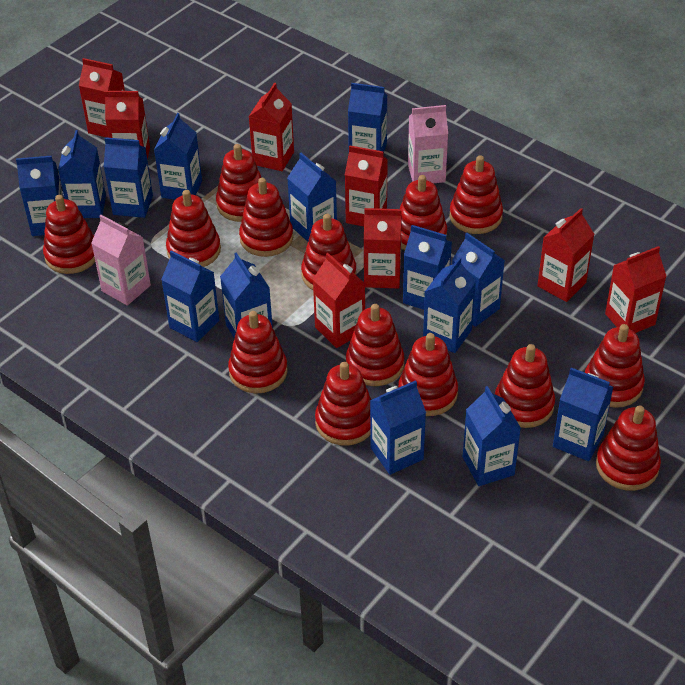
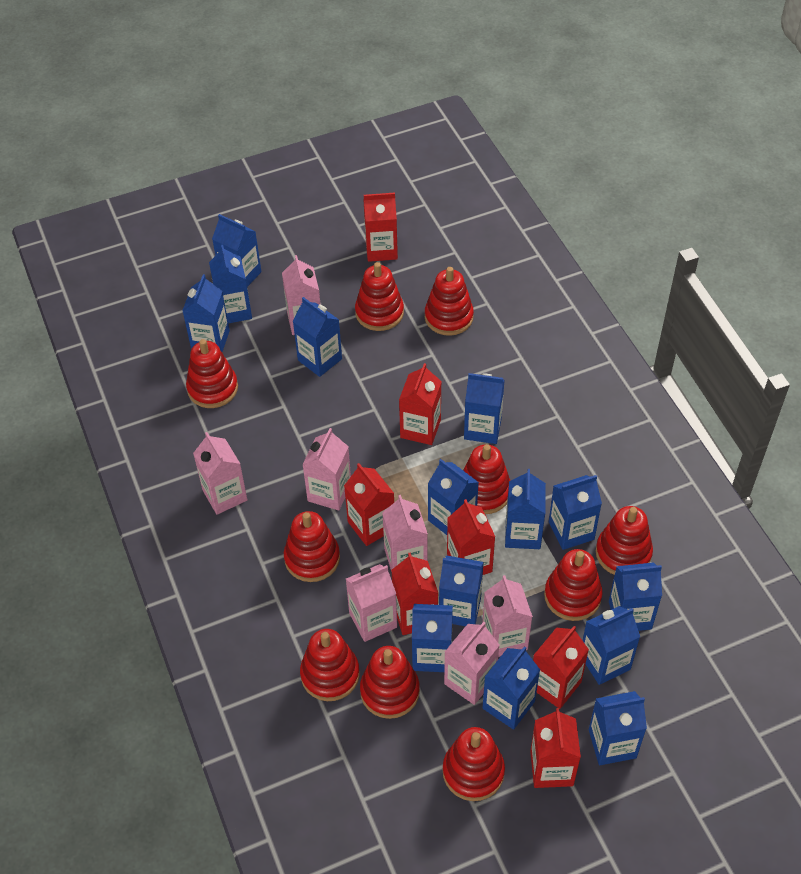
pink carton: [91,215,151,306] [408,105,448,183] = 2 -> [193,432,247,515] [282,255,321,335] [302,428,351,511] [346,564,397,642] [382,495,428,572] [444,622,500,705] [482,575,533,657] = 7
red carton: [78,58,125,138] [104,91,150,160] [249,83,294,171] [313,253,365,348] [345,146,388,226] [364,208,402,288] [537,208,594,302] [605,246,667,333] = 8 -> [344,463,394,546] [363,193,398,262] [391,552,438,635] [399,363,442,445] [447,499,495,575] [530,708,581,788] [533,626,589,709] = 7
red stacking toy: [43,195,95,274] [166,190,221,267] [216,144,261,222] [228,311,288,394] [239,178,293,257] [301,214,357,290] [315,362,371,446] [346,304,404,386] [398,333,458,416] [400,175,447,250] [450,155,503,234] [495,344,555,428] [585,324,645,408] [596,405,661,491] = 14 -> [186,339,238,408] [284,511,340,582] [300,629,360,701] [355,262,404,331] [360,646,420,719] [425,267,474,336] [443,727,505,801] [463,444,510,514] [544,549,602,621] [596,506,653,575] = 10

